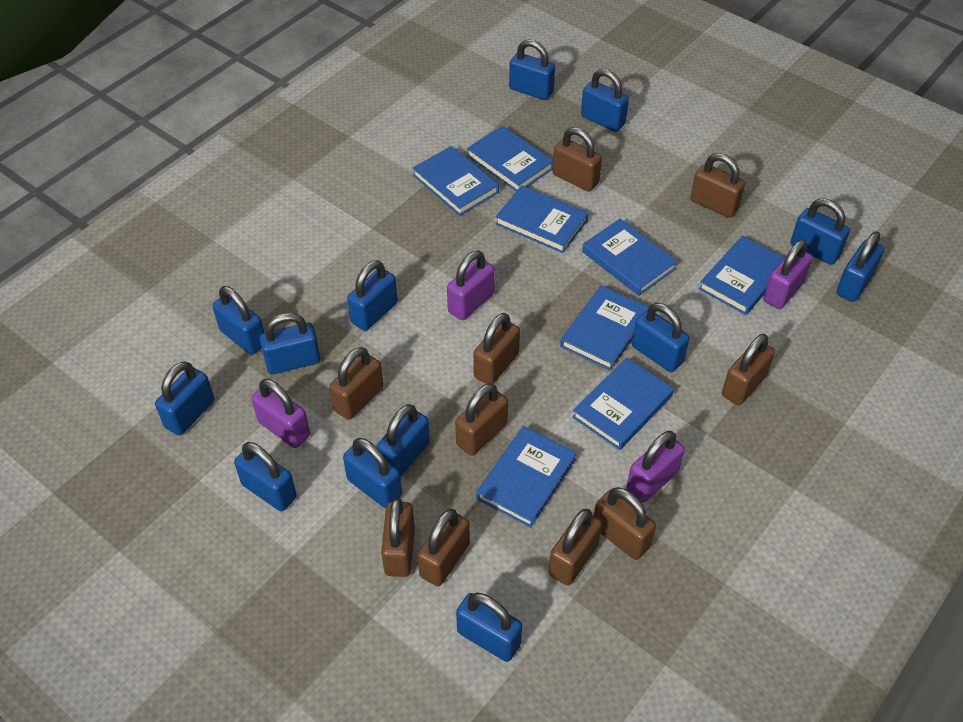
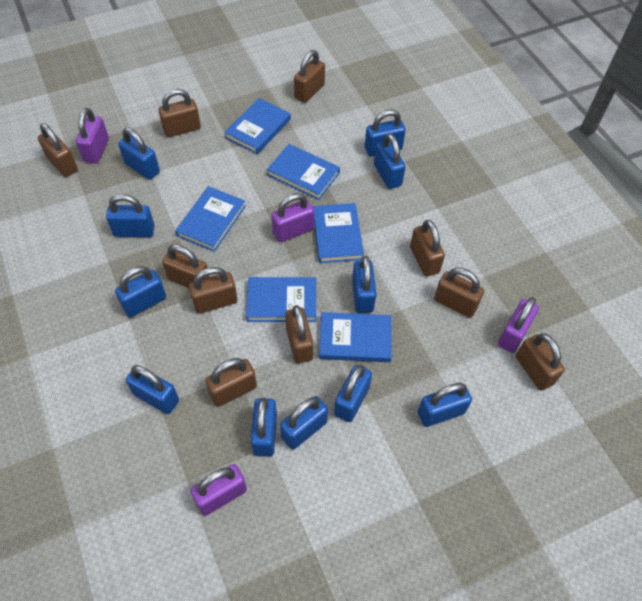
blue book: [412,146,499,216] [467,126,553,191] [476,426,577,528] [496,185,588,253] [560,285,649,371] [572,358,674,450] [582,219,678,296] [699,236,785,315] = 8 -> [175,186,246,252] [224,98,291,154] [246,277,316,322] [267,144,340,200] [313,203,364,263] [319,312,392,362] = 6
blue padlock: [155,361,215,436] [212,286,264,355] [234,442,297,511] [260,313,320,374] [343,438,402,508] [347,260,398,331] [377,404,430,477] [456,593,522,662] [509,39,555,100] [581,69,629,132] [632,303,689,372] [790,198,850,265] [836,231,884,302] = 13 -> [106,194,155,237] [115,266,166,317] [118,128,160,180] [126,365,179,414] [251,398,277,457] [280,396,328,450] [334,365,372,422] [352,256,376,313] [365,110,406,156] [374,133,406,189] [418,383,472,427] = 11

